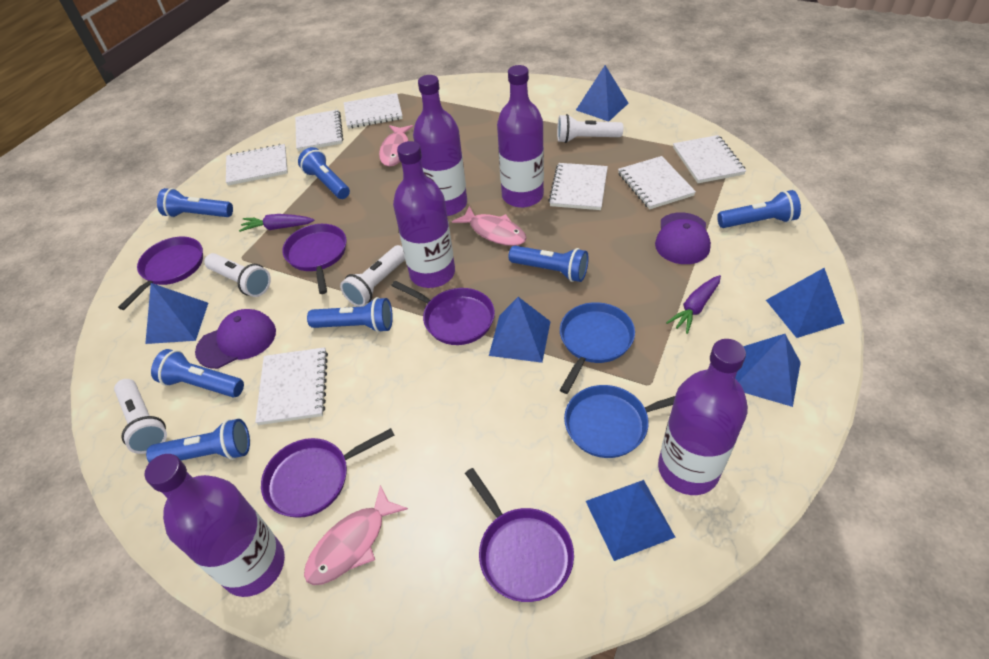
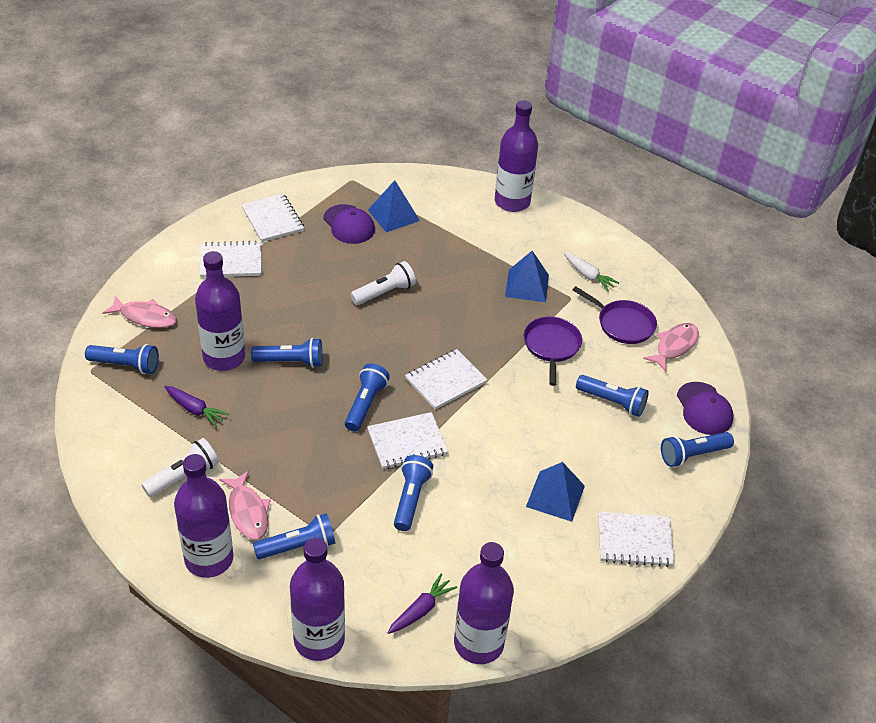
blue pan: [560,302,635,394] [564,385,675,458] = 2 -> none = 0
blue pyramid: [145,283,208,344] [489,297,551,363] [576,65,628,122] [586,480,676,561] [735,334,801,407] [766,268,844,338] = 6 -> [368,180,420,232] [505,251,549,302] [526,462,585,522] = 3
purple pan: [118,237,203,310] [261,428,395,518] [282,224,347,294] [391,280,495,345] [465,468,574,602] = 5 -> [524,317,582,386] [573,286,657,344] = 2
white carrot: none = 0 -> [564,252,619,291] = 1
white flashlight: [114,379,167,454] [204,253,271,297] [340,245,405,307] [557,114,623,143] = 4 -> [141,438,219,497] [350,261,416,305] = 2
white notebook: [226,144,288,186] [255,347,328,425] [295,110,343,151] [344,93,403,129] [548,163,608,210] [618,156,696,209] [673,135,746,183] = 7 -> [199,240,261,278] [241,194,304,242] [367,412,448,469] [405,349,487,410] [598,512,674,567] = 5

